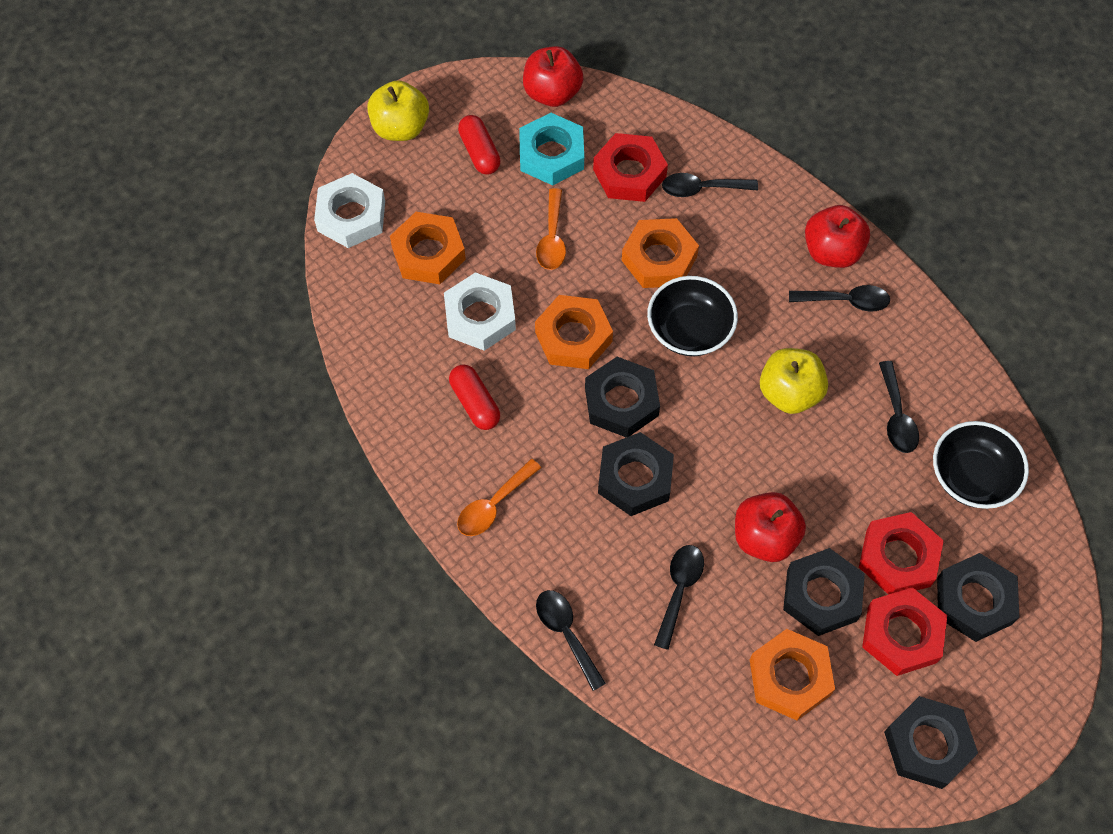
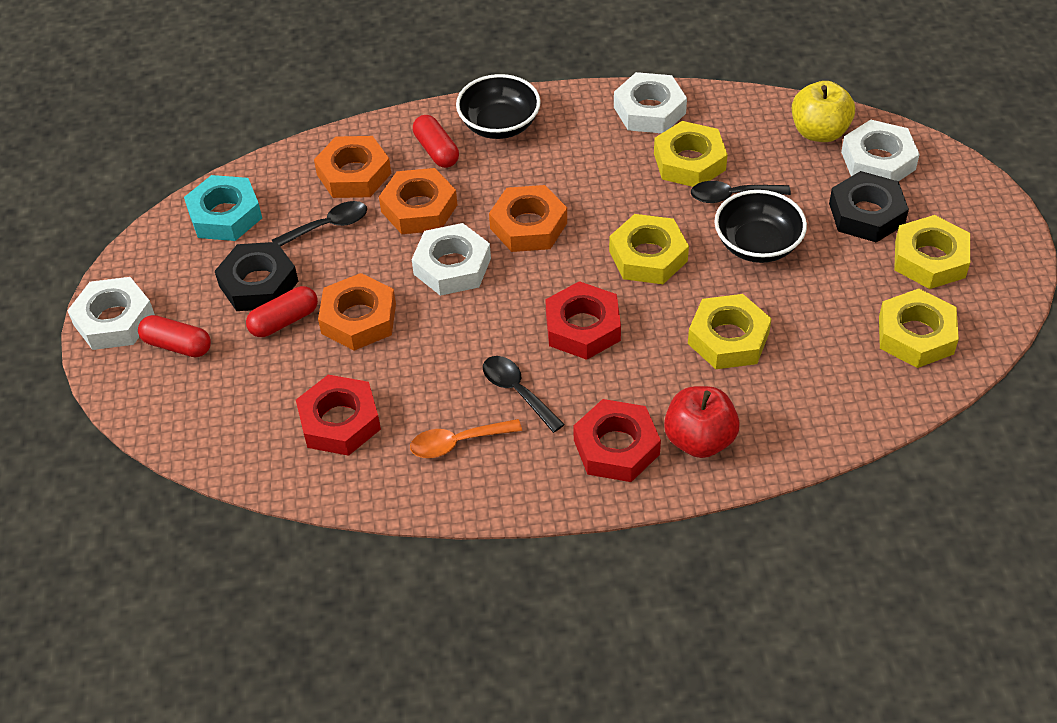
black nut: [585,357,660,437] [598,432,674,516] [783,548,865,636] [884,696,978,789] [937,553,1019,642] = 5 -> [215,242,298,311] [829,171,909,243] = 2
black spoon: [536,590,606,691] [654,545,704,650] [662,173,758,197] [789,285,890,311] [879,361,919,453] = 5 -> [272,201,367,247] [483,356,565,433] [691,181,791,203] = 3
orange spoon: [457,459,541,536] [536,188,566,270] = 2 -> [410,419,522,458] = 1
red apple: [523,46,583,107] [735,492,806,562] [805,205,870,268] = 3 -> [664,386,740,458] = 1
red capsule: [449,365,500,430] [458,115,501,175] = 2 -> [138,315,211,357] [246,286,318,337] [413,115,459,168] = 3
white nut: [314,173,385,248] [444,272,516,351] = 2 -> [67,277,155,350] [412,223,491,296] [614,72,687,133] [841,120,920,181] = 4
yellow apple: [367,80,429,141] [760,348,828,414] = 2 -> [792,81,855,142] = 1
yellow nut: none = 0 -> [609,214,689,284] [654,121,728,187] [688,294,772,369] [879,288,959,368] [894,215,970,289] = 5

